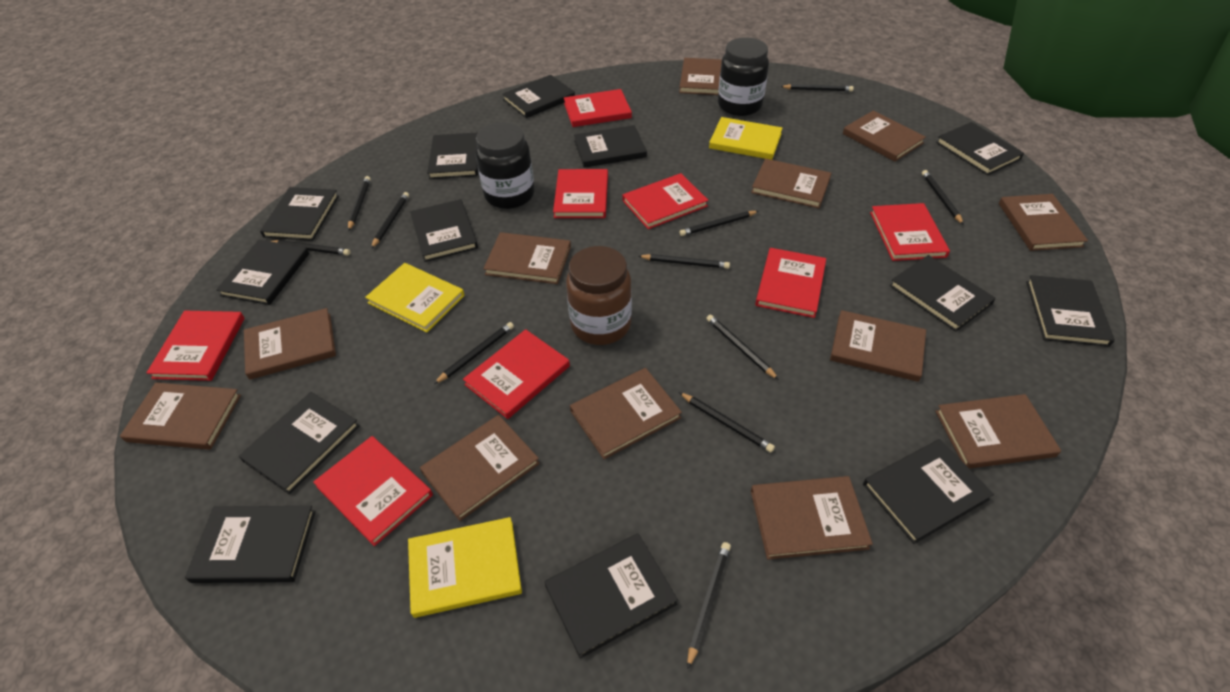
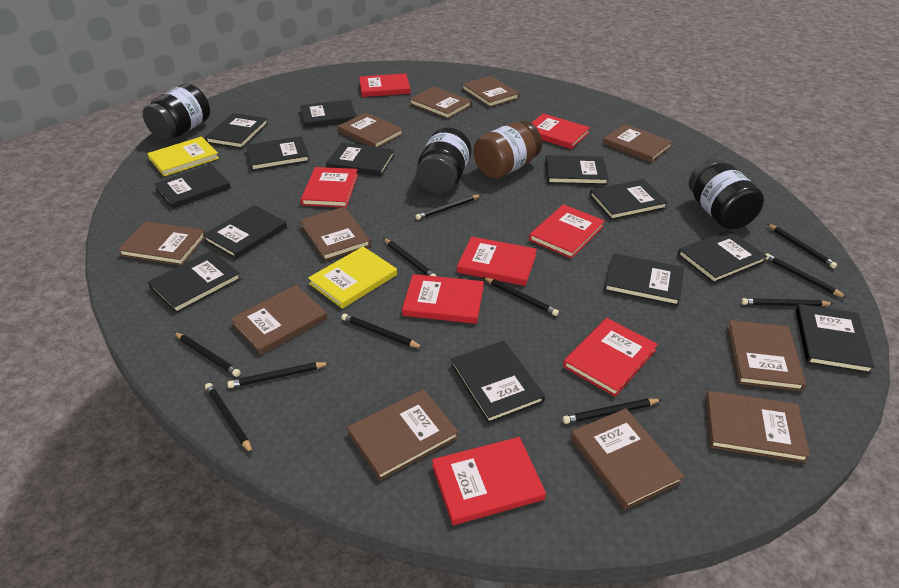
black jar: [476,122,535,209] [718,38,769,116] = 2 -> [143,84,210,140] [416,127,471,193] [689,159,764,229] = 3
brown book: [120,383,241,450] [244,308,336,380] [420,415,540,521] [483,232,571,284] [570,368,682,459] [679,58,722,95] [751,159,831,208] [751,476,873,560] [830,310,926,382] [843,110,926,162] [935,394,1061,469] [999,194,1088,251] = 12 -> [118,221,205,265] [231,285,327,355] [300,207,371,261] [337,112,403,147] [347,389,459,480] [410,86,472,119] [462,76,519,107] [571,408,684,510] [603,124,673,162] [705,391,810,463] [727,320,806,391] = 11
yellow book: [365,263,465,333] [408,517,522,618] [709,117,782,160] = 3 -> [147,136,219,176] [308,247,397,309] = 2

